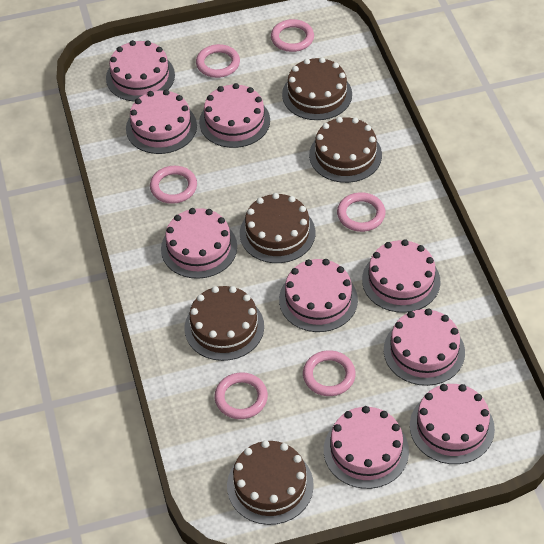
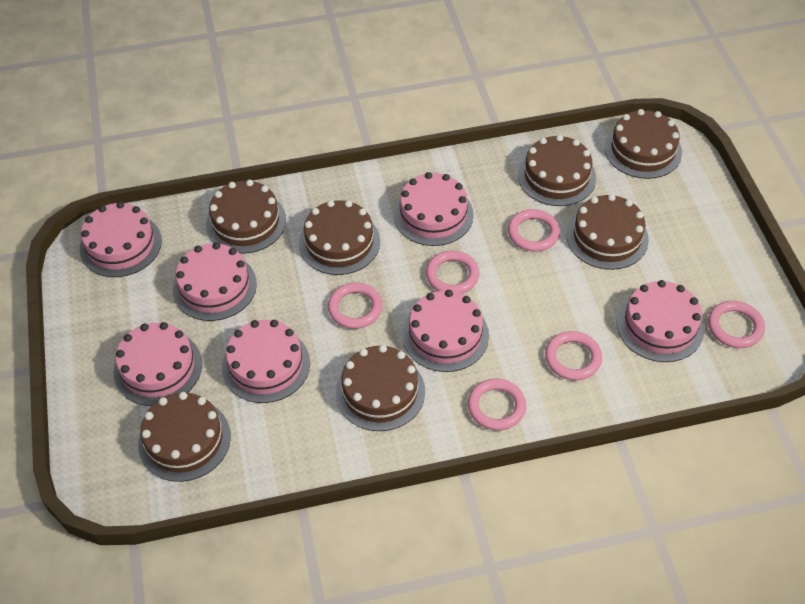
brown cake: [185,286,264,361] [227,440,314,525] [240,193,315,263] [282,57,352,120] [309,117,382,183] = 5 -> [138,392,231,482] [206,180,286,254] [299,200,380,275] [336,345,425,431] [518,135,596,206] [567,194,649,270] [605,109,682,179] = 7
pink cake: [106,40,175,102] [126,90,197,154] [161,208,237,279] [199,83,270,148] [279,259,358,332] [324,406,409,489] [362,239,440,313] [384,308,465,386] [410,384,495,464] = 9 -> [80,202,162,277] [114,322,202,406] [173,242,257,321] [222,320,310,403] [394,172,474,246] [402,290,489,372] [617,280,704,362] = 7

